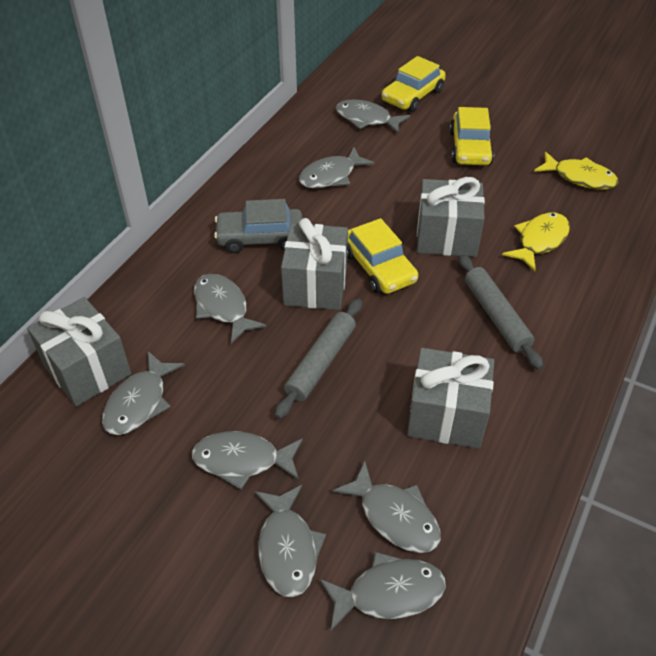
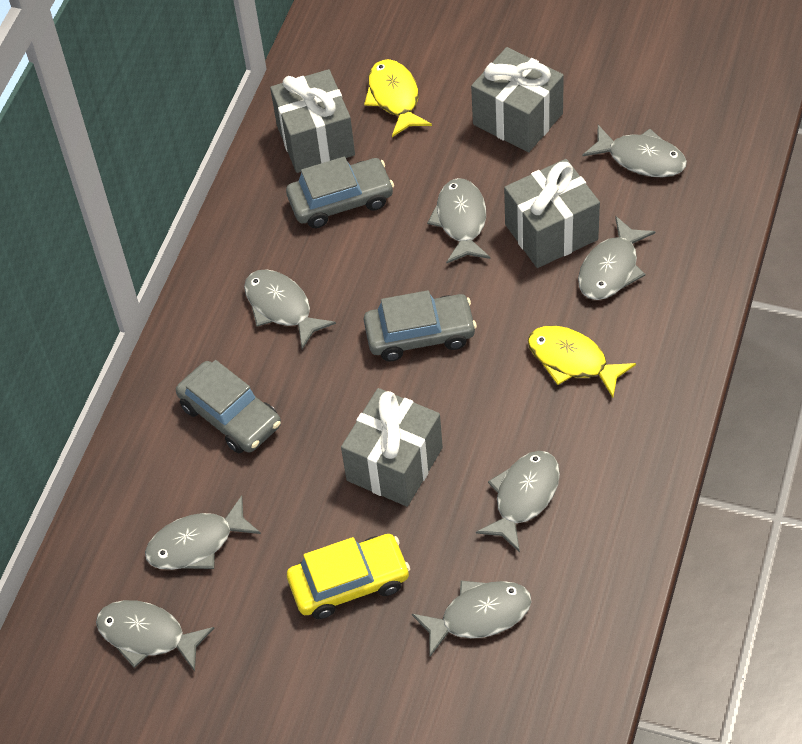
grey car: [214,199,302,253] = 1 -> [176,360,281,453] [286,157,394,228] [364,290,477,361] = 3
grey rolling pin: [275,299,362,419] [459,254,543,370] = 2 -> none = 0
yellow car: [347,218,418,294] [382,56,446,112] [450,107,494,165] = 3 -> [287,534,410,619] = 1

